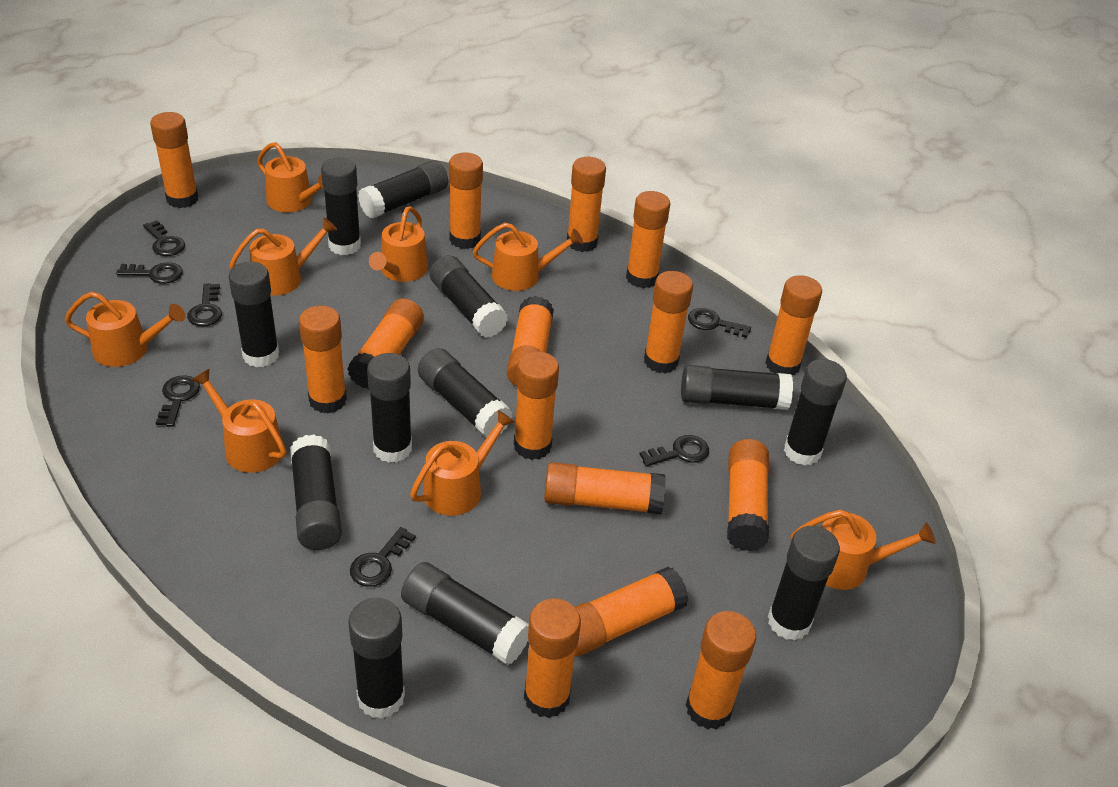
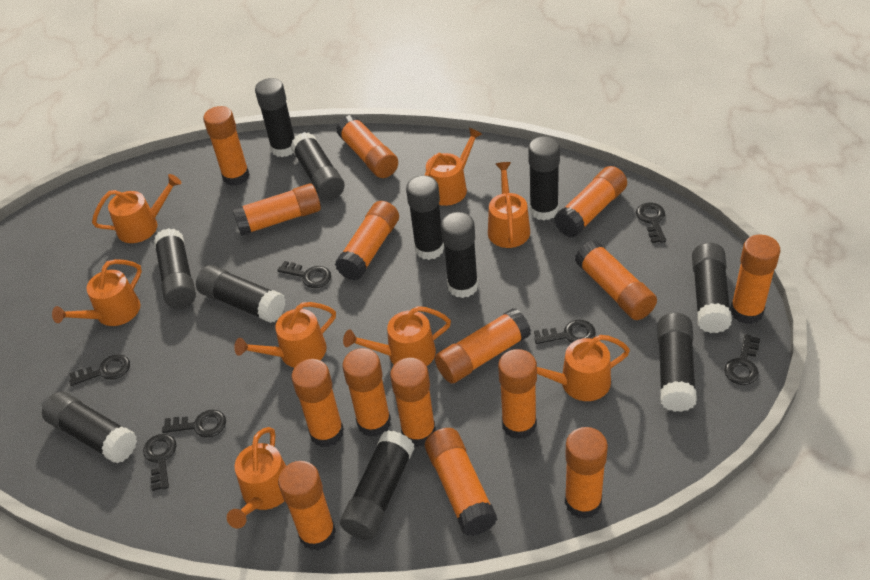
black glue stick: [228,262,279,367] [290,434,342,550] [321,157,361,255] [348,598,405,719] [358,160,448,218] [367,353,412,463] [401,562,529,665] [418,348,513,437] [430,255,508,338] [681,365,793,410] [768,526,840,641] [784,359,847,466] = 12 -> [42,392,137,463] [154,228,196,309] [196,265,286,323] [255,78,295,157] [291,132,345,200] [340,430,414,540] [406,175,444,260] [441,212,478,298] [528,136,560,221] [657,313,697,412] [692,243,732,333] = 11

